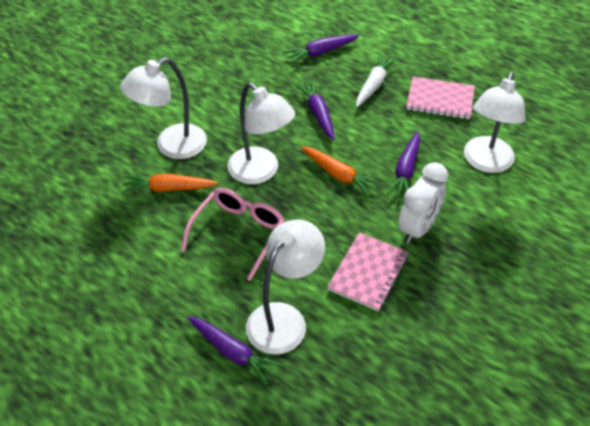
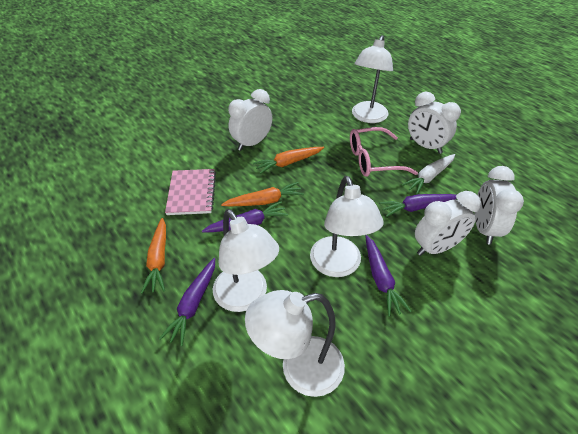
orange carrot: [122,174,218,193] [301,146,381,197] = 2 -> [141,218,166,294] [221,182,304,206] [253,147,324,174] = 3
pink notebook: [327,232,409,311] [406,76,475,119] = 2 -> [165,169,216,215] = 1
white clock: [398,162,448,244] = 1 -> [228,89,272,151] [408,92,461,154] [415,191,481,256] [474,166,524,245] = 4

